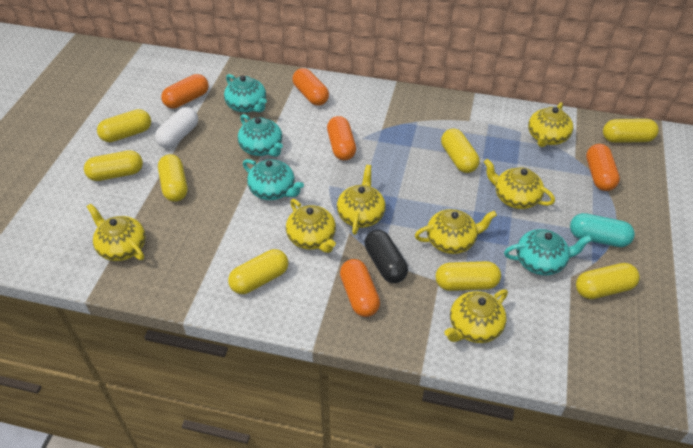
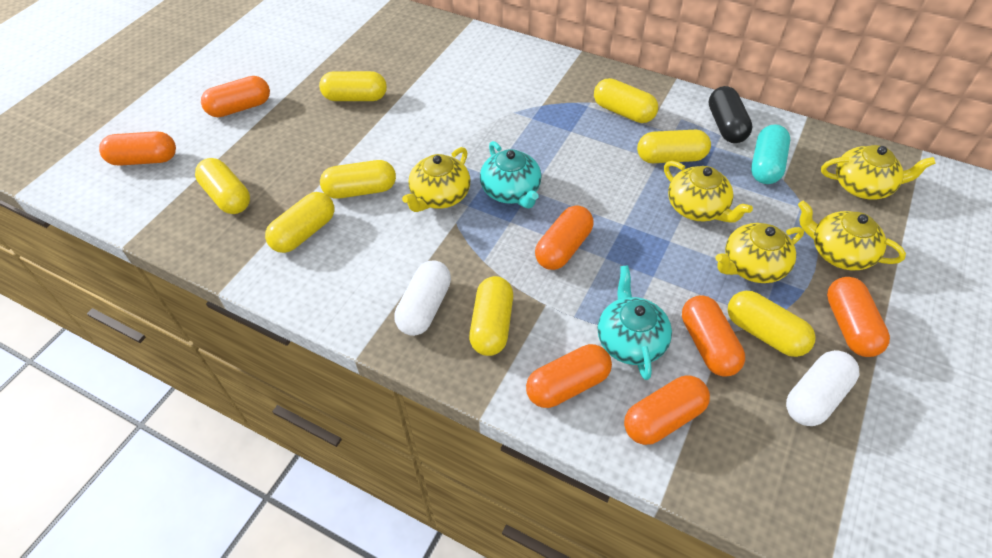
orange capsule: [161,74,209,109] [293,68,329,106] [327,116,356,160] [340,259,380,317] [586,144,620,191] = 5 -> [99,131,176,166] [201,76,270,117] [526,344,612,408] [535,205,593,270] [624,376,710,445] [682,295,745,377] [827,277,890,357] = 7
turquoise teapot: [224,74,267,113] [238,114,283,157] [243,159,304,200] [504,229,592,275] = 4 -> [480,141,542,208] [598,266,672,380] = 2
white capsule: [155,107,198,148] = 1 -> [394,260,451,336] [786,350,859,426] = 2
yellow teapot: [87,204,146,261] [286,199,336,253] [337,165,386,235] [415,209,497,254] [444,289,508,343] [484,159,555,209] [528,102,573,147] = 7 -> [402,147,471,212] [664,161,753,223] [715,223,804,283] [798,201,906,270] [821,145,936,200] = 5

